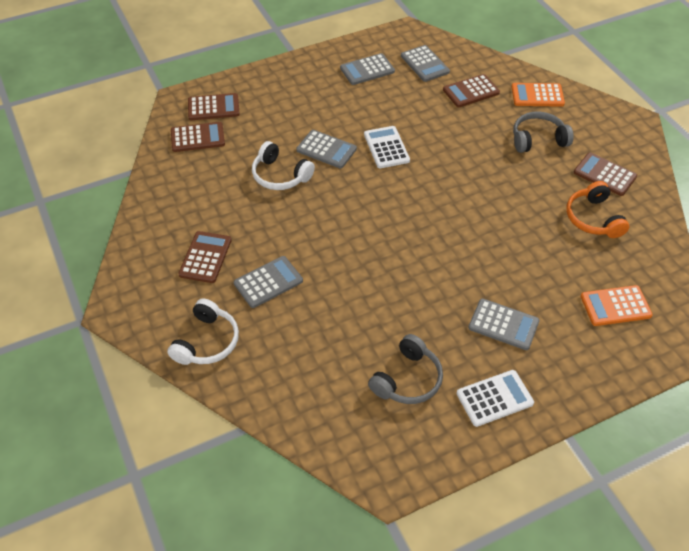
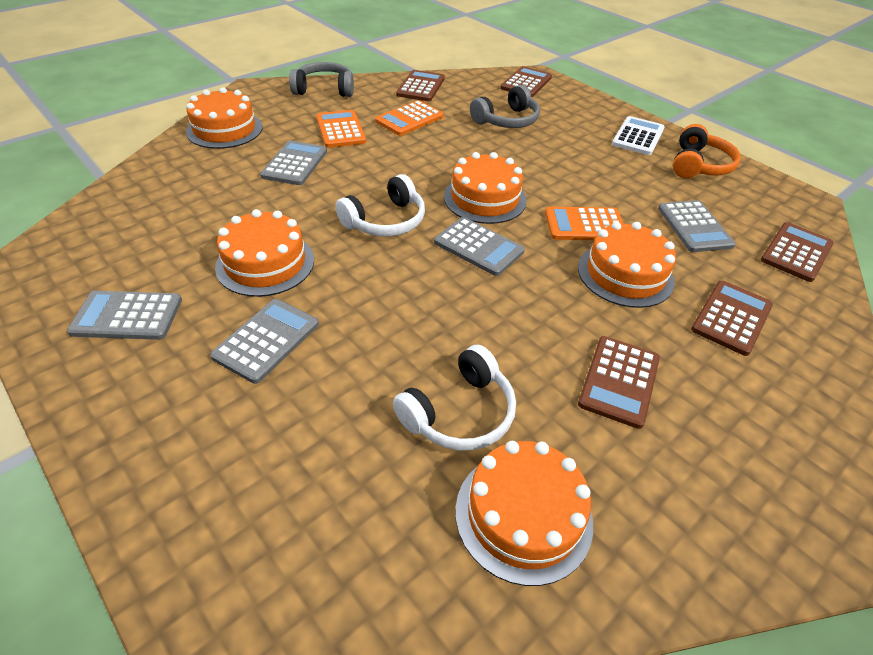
orange cake: none = 0 -> [186,87,263,149] [215,209,314,297] [444,152,527,224] [455,441,593,586] [578,222,676,308] = 5
orange calculator: [511,83,565,107] [581,285,653,326] = 2 -> [316,110,366,148] [375,100,444,136] [545,207,624,240] = 3
white calculator: [364,126,410,168] [457,370,534,427] = 2 -> [612,116,665,155] = 1

